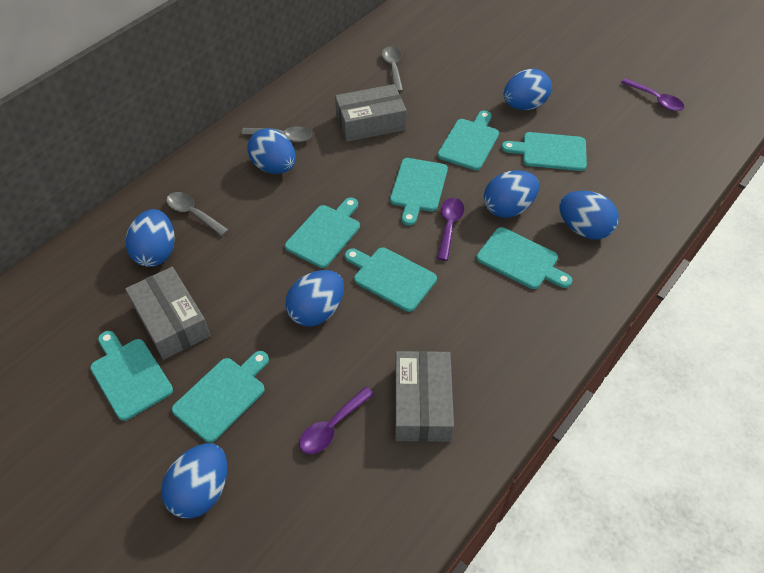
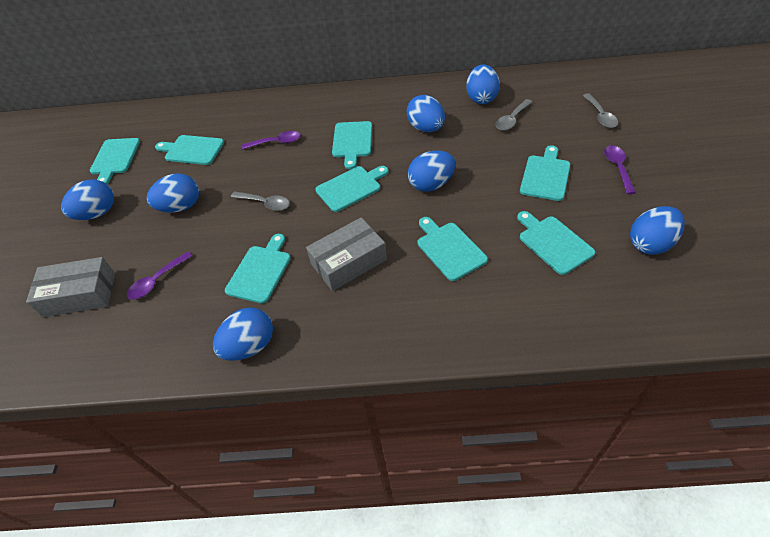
grey box: [125,267,210,360] [335,84,407,142] [395,351,454,442] = 3 -> [26,257,115,317] [306,217,387,291] = 2

